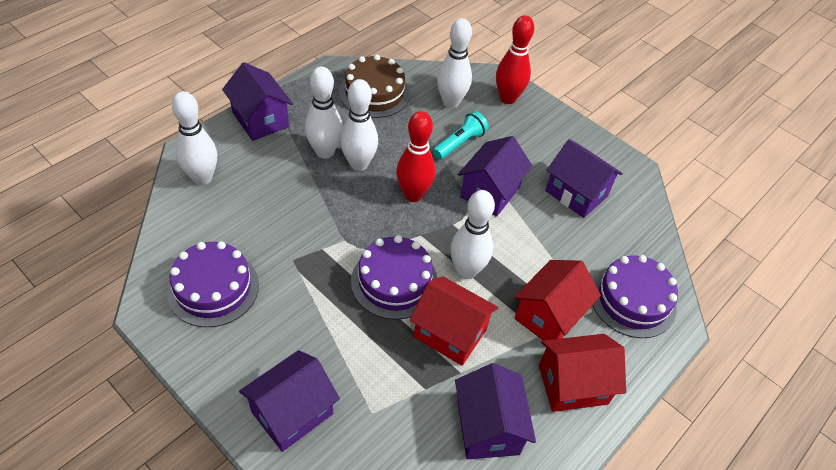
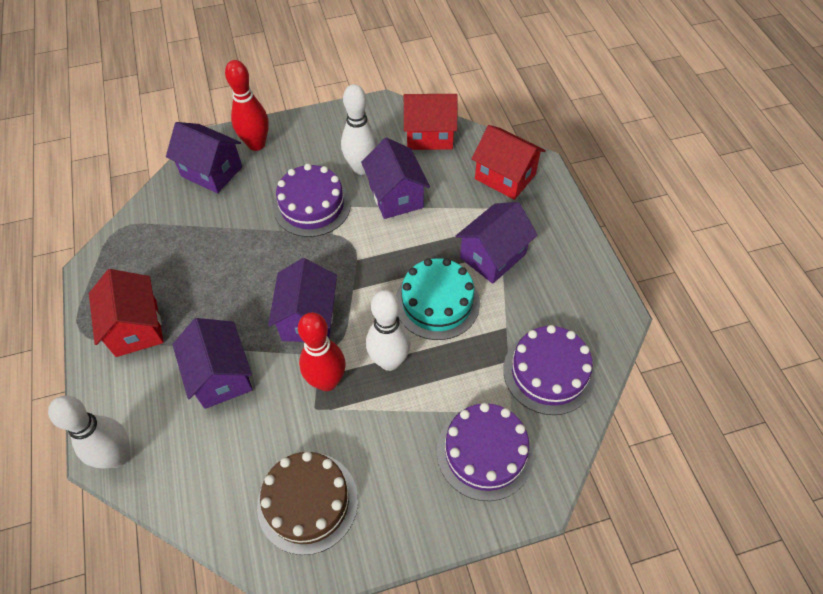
turquoise cake: none = 0 -> [396,258,480,340] = 1
turquoise flashlight: [433,111,488,160] = 1 -> none = 0
white bowling pin: [172,91,217,185] [305,66,343,159] [340,79,378,171] [437,18,472,108] [450,190,495,279] = 5 -> [48,396,129,468] [341,84,378,175] [366,290,411,371] = 3

